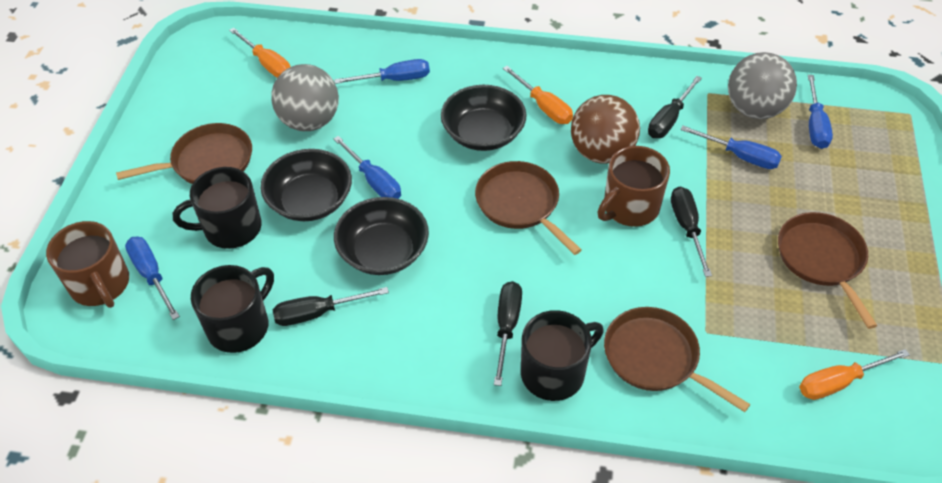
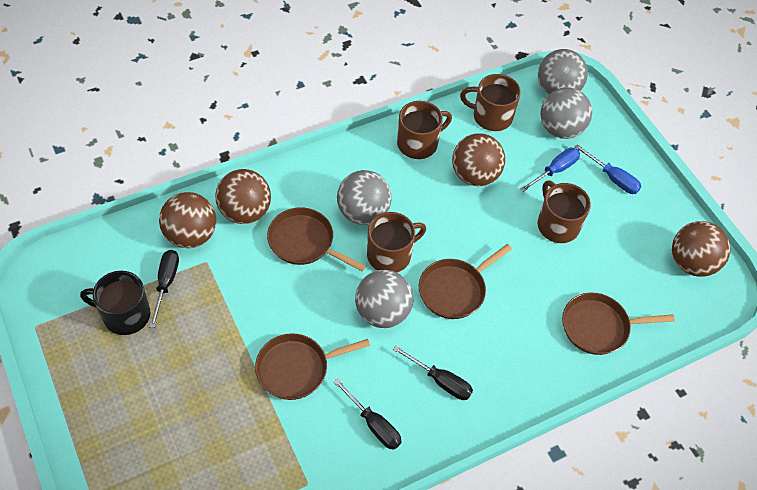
black bowl: [261,149,352,221] [334,197,429,275] [441,85,527,151] = 3 -> none = 0
black mug: [173,167,262,249] [191,265,274,353] [521,310,604,401] = 3 -> [80,271,150,335] = 1
black screwdriver: [273,287,389,326] [494,281,522,386] [648,76,702,138] [671,187,712,277] = 4 -> [149,250,179,328] [334,378,402,450] [393,346,473,400] = 3
blue screwdriver: [125,236,180,320] [334,59,430,84] [334,136,401,199] [680,126,782,169] [808,75,833,149] = 5 -> [520,148,580,192] [575,144,642,194] = 2
brown ball: [571,95,640,164] = 1 -> [159,192,216,248] [215,169,271,224] [452,133,505,186] [672,221,731,277] = 4
brown mug: [46,221,129,308] [598,146,670,227] = 2 -> [367,212,426,273] [397,101,452,159] [460,74,521,131] [537,180,591,243] = 4
grey ball: [271,64,339,131] [728,52,797,119] = 2 -> [337,170,392,225] [355,270,414,328] [538,49,588,95] [540,88,592,139] = 4
orange screwdriver: [229,28,291,78] [503,66,573,124] [799,349,910,400] = 3 -> none = 0

